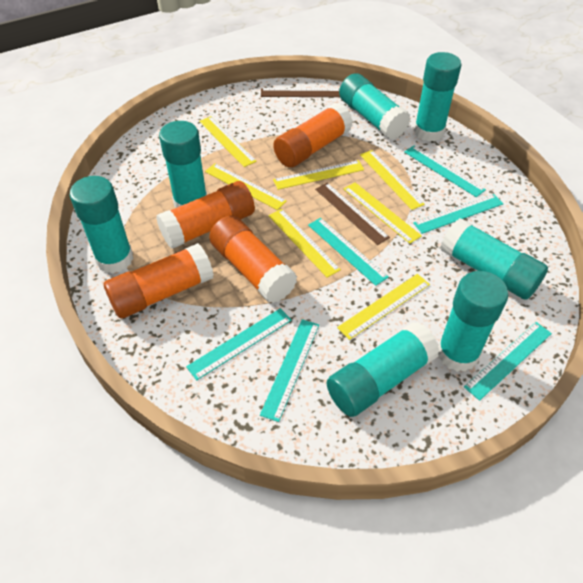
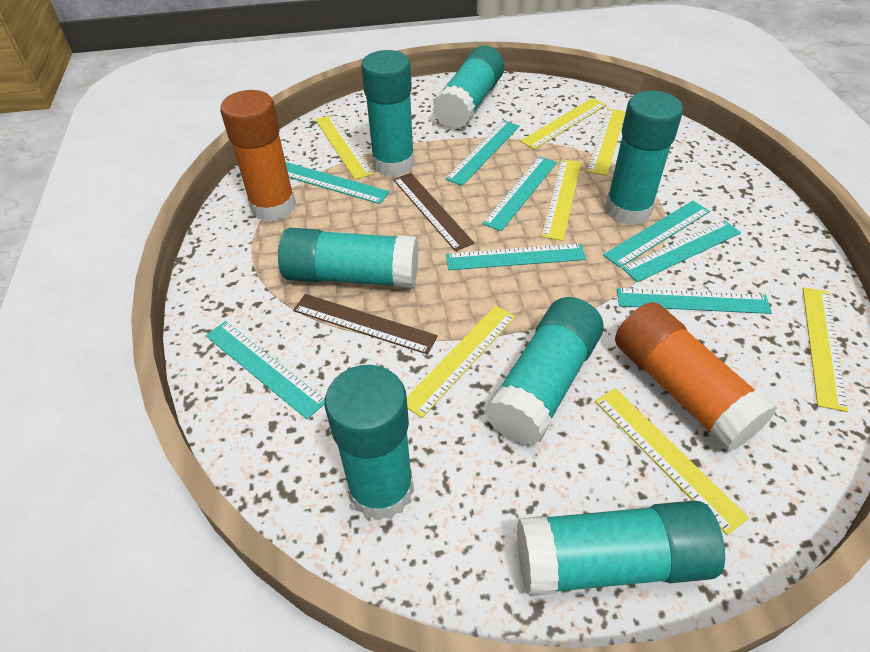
orange glue stick: [104,243,214,319] [156,181,255,249] [209,215,297,303] [273,103,353,168] = 4 -> [220,90,296,221] [615,302,777,452] = 2
turquoise ruler: [186,308,292,380] [260,319,319,422] [308,218,389,286] [404,146,486,197] [413,194,503,234] [464,322,552,401] = 6 -> [205,321,325,419] [286,162,390,204] [445,120,520,186] [446,244,586,270] [482,156,557,231] [603,201,710,268] [617,288,772,314] [622,220,741,282] = 8

